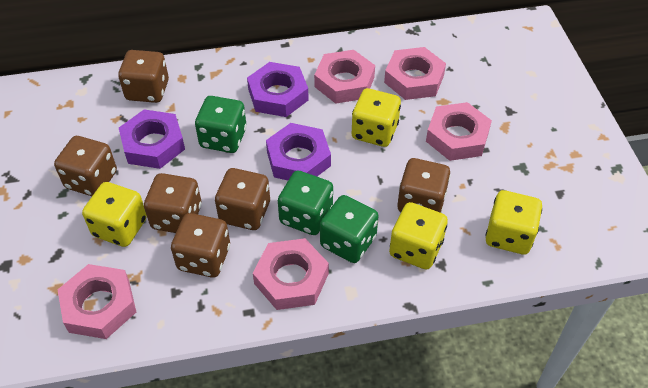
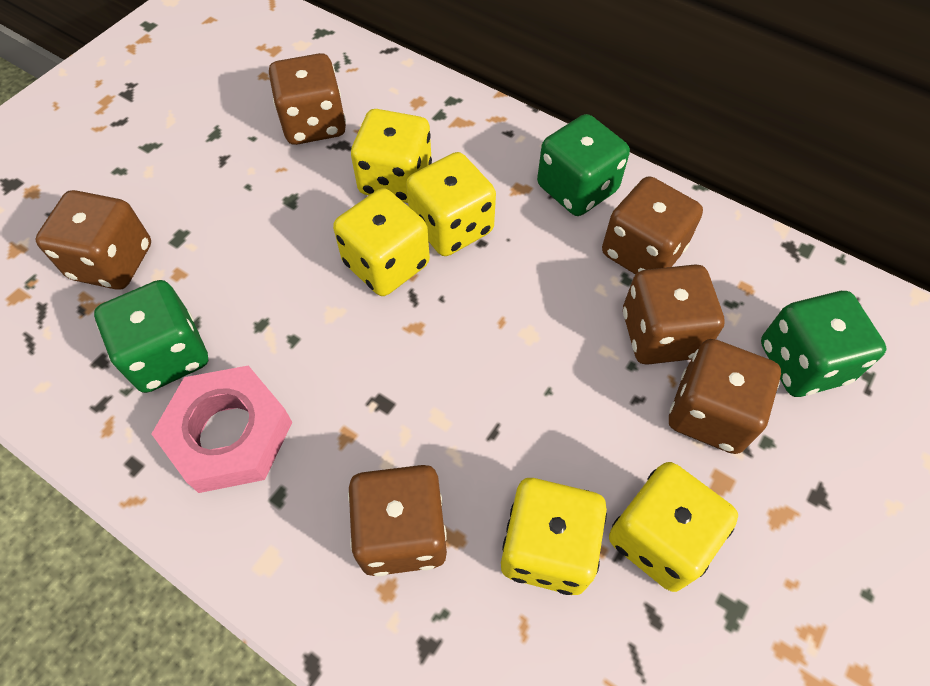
pink nut: [57,264,136,339] [253,238,329,310] [314,50,375,104] [384,47,446,100] [426,102,492,161] = 5 -> [152,365,292,493] = 1
purple nut: [119,109,185,169] [247,62,309,117] [266,123,331,180] = 3 -> none = 0
yellow dice: [82,182,147,247] [351,88,401,147] [389,202,448,269] [485,190,542,254] = 4 -> [333,188,430,296] [351,109,432,203] [406,152,496,256] [501,478,607,595] [609,462,738,592] = 5

